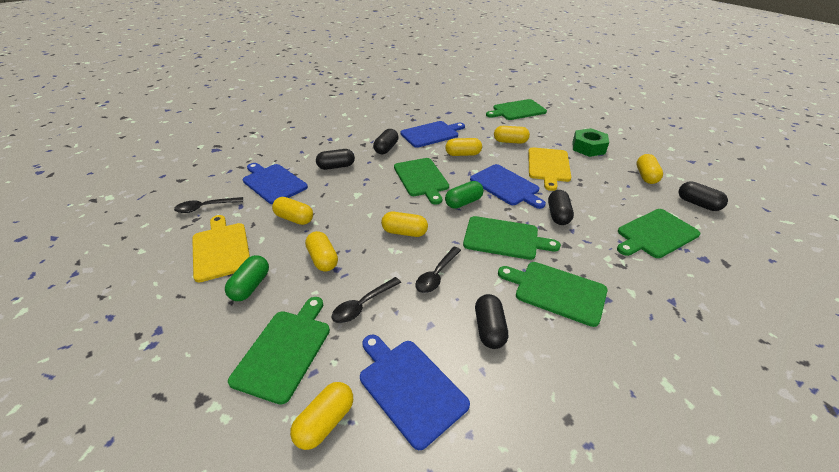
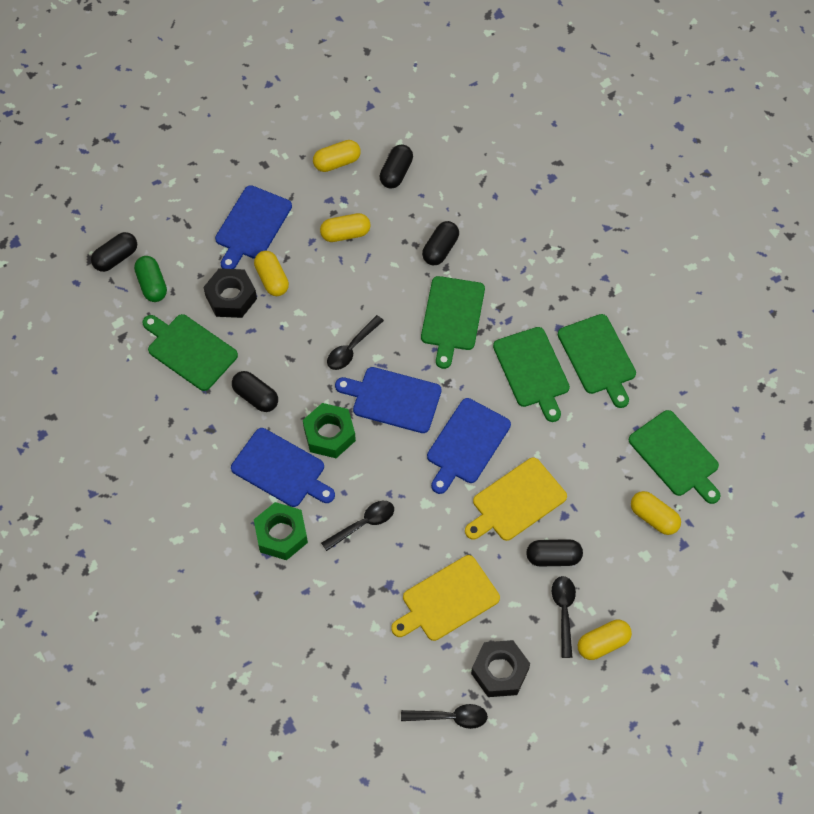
black nut: none = 0 -> [204,268,257,318] [471,640,530,697] = 2
black spoon: [174,197,243,213] [332,277,401,323] [415,247,461,293] = 3 -> [321,501,394,551] [327,315,384,370] [401,704,488,729] [552,576,576,658] = 4
green capsule: [225,255,269,301] [445,181,484,209] = 2 -> [134,256,167,302] = 1
green cutting board: [228,297,330,405] [394,158,449,204] [463,216,561,260] [486,99,547,120] [498,262,608,327] [617,209,700,258] = 6 -> [142,314,238,391] [421,276,485,369] [493,327,570,422] [558,314,636,408] [628,410,721,504] = 5
green nut: [573,128,609,157] = 1 -> [254,502,308,560] [303,403,356,458] = 2
yellow capsule: [272,197,313,225] [290,382,353,450] [305,231,338,271] [381,212,428,237] [445,138,482,156] [494,126,530,144] [636,154,663,184] = 7 -> [254,251,289,296] [313,140,361,172] [320,213,371,242] [578,620,632,660] [631,491,681,535] = 5

